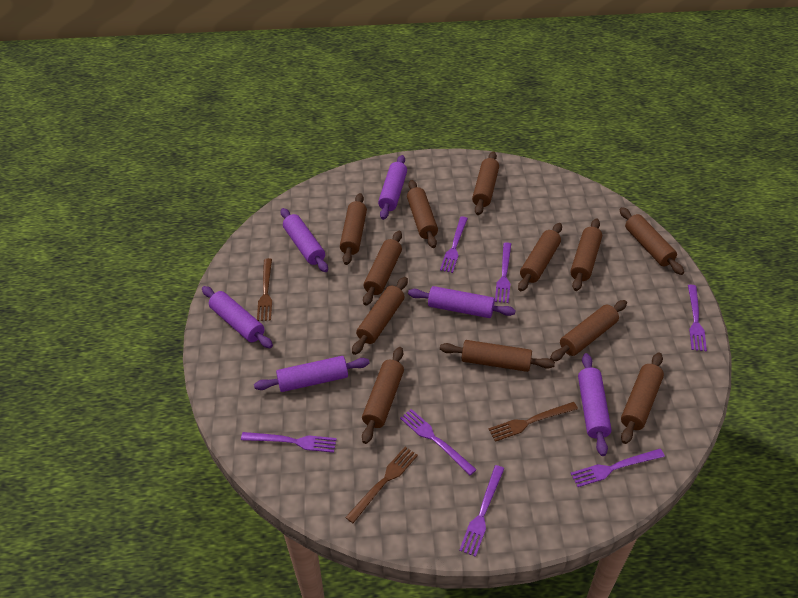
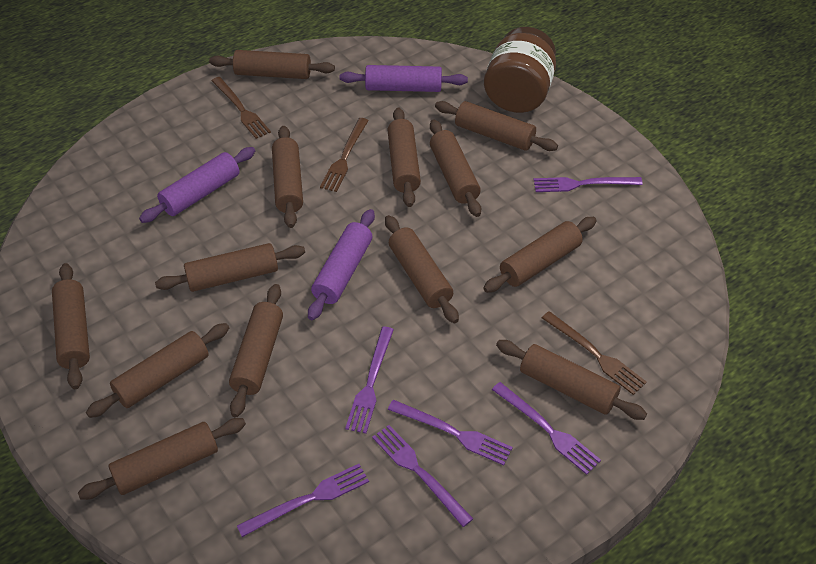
brown jar: none = 0 -> [484,27,556,113] = 1
brown rolling pin: [340,193,367,265] [352,277,408,355] [362,347,404,444] [363,231,402,306] [407,180,438,248] [440,340,555,372] [472,151,499,215] [518,223,562,291] [550,300,627,361] [570,219,602,291] [619,207,684,275] [621,352,664,444] = 12 -> [52,263,90,389] [78,418,246,500] [86,323,229,418] [155,243,305,292] [209,50,335,79] [229,284,283,417] [272,126,303,228] [385,215,459,323] [387,108,421,207] [430,119,481,217] [435,101,558,151] [483,217,597,293] [496,340,647,420] = 13
purple fork: [241,432,337,453] [400,409,477,475] [440,216,468,273] [459,465,504,557] [495,242,511,303] [570,449,665,487] [688,285,707,351] = 7 -> [237,464,369,537] [345,327,394,434] [372,425,473,527] [388,400,513,465] [492,382,601,475] [534,177,643,192] = 6
purple rolling pin: [202,286,273,348] [254,356,369,392] [281,208,328,272] [378,155,407,220] [408,286,516,318] [578,353,612,456] = 6 -> [139,147,255,223] [308,209,375,320] [340,65,468,92] = 3

